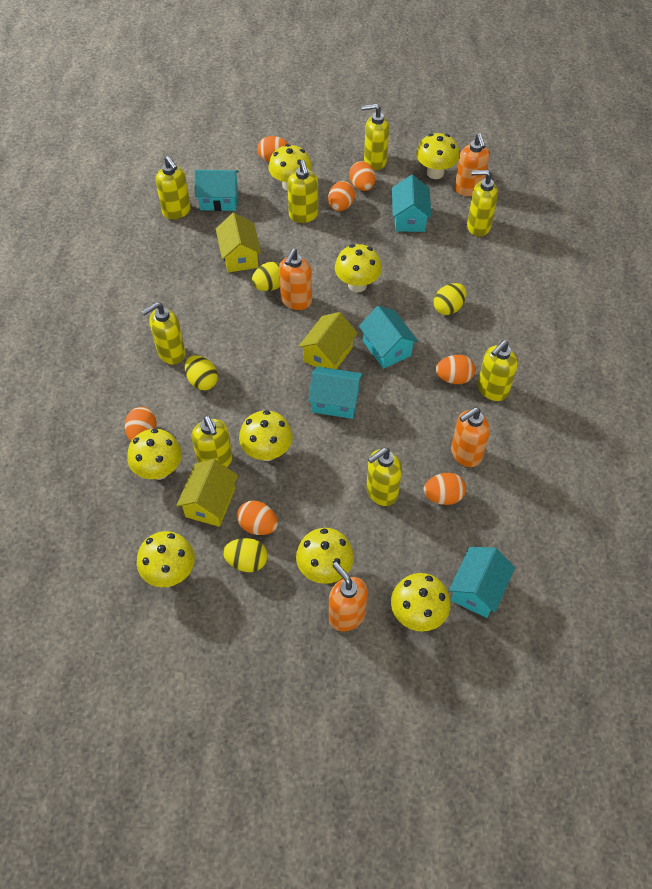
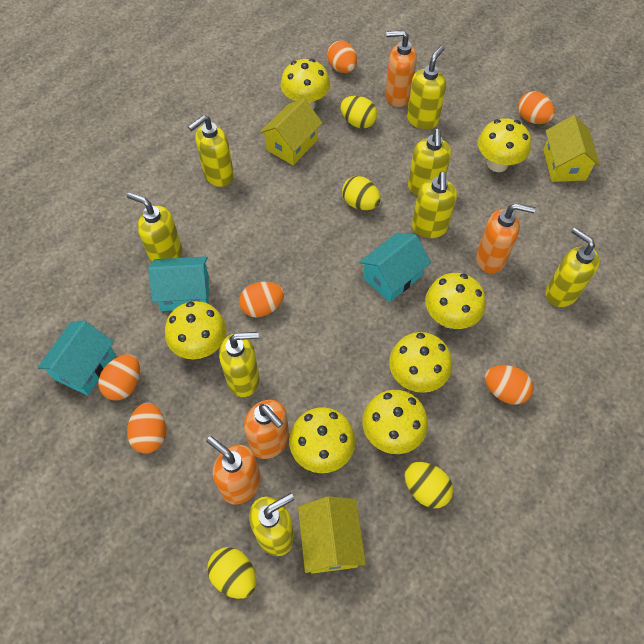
orange egg: [125,407,157,441] [237,501,278,535] [257,136,289,162] [328,181,355,211] [349,161,375,191] [423,473,466,505] [436,355,475,384] = 7 -> [98,354,140,401] [127,403,166,453] [239,282,284,318] [327,41,357,73] [485,365,533,405] [518,91,555,124] = 6
turquoise house: [195,170,239,211] [308,366,363,419] [359,306,418,369] [392,175,431,232] [449,547,515,618] = 5 -> [37,321,116,396] [148,256,209,311] [359,233,431,302] = 3
yellow mushroom: [127,429,182,480] [137,531,195,587] [239,410,293,461] [268,144,312,191] [296,528,354,584] [335,244,382,292] [391,573,451,632] [416,133,459,179] = 8 -> [165,301,226,359] [280,59,330,109] [289,407,356,473] [362,390,428,454] [389,332,452,393] [425,273,486,329] [478,118,531,172] = 7

